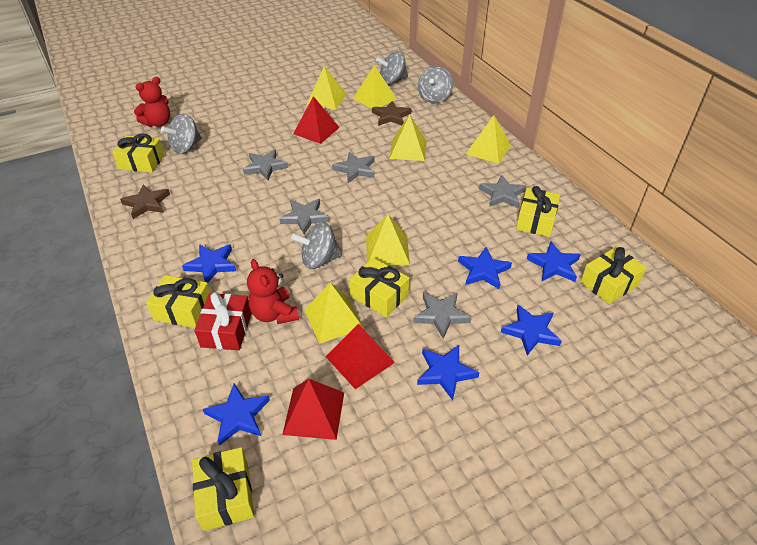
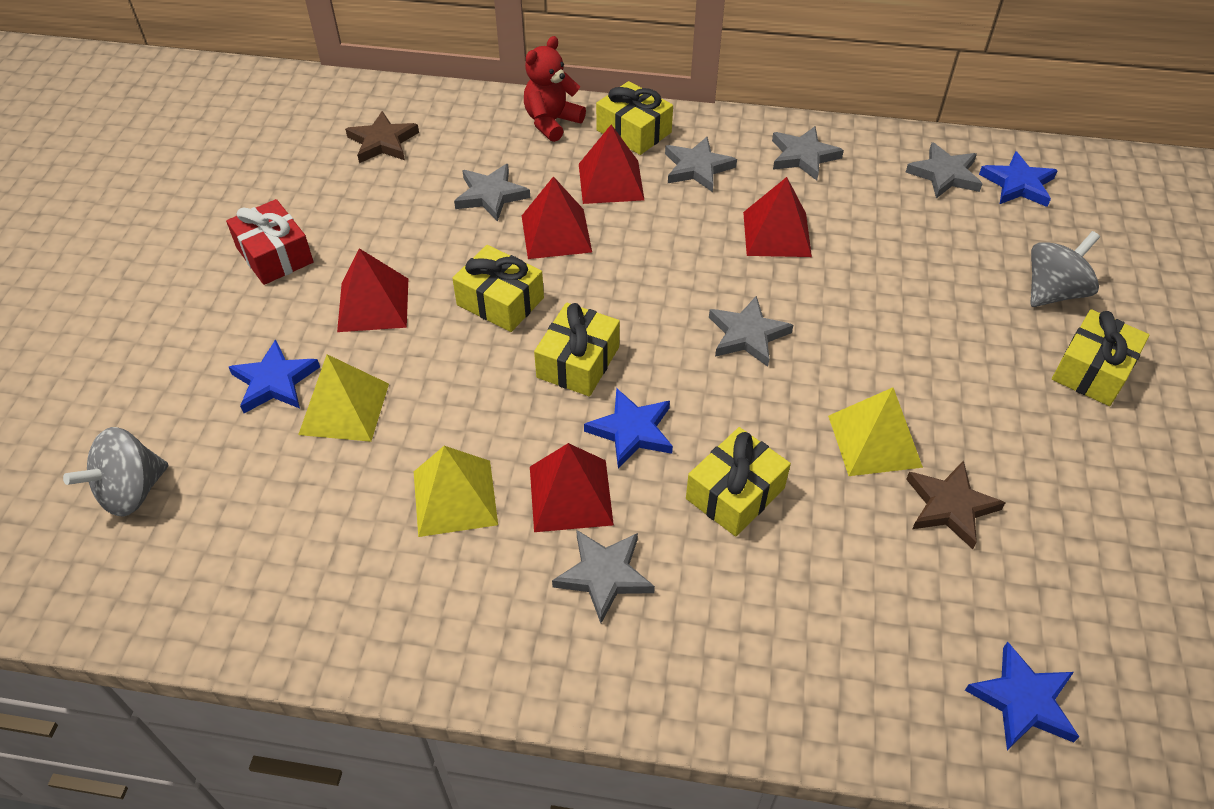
blue star: [182,244,236,283] [203,384,270,446] [417,345,479,400] [458,247,512,289] [501,305,562,355] [527,242,581,282] = 6 -> [229,339,320,413] [584,388,673,469] [965,642,1079,750] [979,151,1058,207] = 4
grey spinning top: [161,114,202,154] [291,223,342,269] [376,51,408,85] [418,66,453,103] = 4 -> [63,427,168,517] [1030,231,1100,307] = 2
grey star: [243,149,288,180] [279,199,329,234] [332,152,375,183] [413,292,471,339] [479,175,526,208] = 5 -> [454,164,530,222] [552,530,655,623] [665,137,737,192] [709,296,793,367] [772,126,844,181] [906,142,983,198] = 6
red pyramid: [282,379,344,440] [293,96,340,144] [326,324,395,389] = 3 -> [337,248,408,332] [522,176,592,259] [530,443,614,532] [579,125,644,204] [743,177,812,257] = 5
red teddy bear: [134,77,170,127] [247,259,299,324] = 2 -> [524,36,586,142] = 1
yellow gift: [112,134,165,173] [146,275,210,328] [192,447,254,531] [349,258,409,317] [516,186,560,237] [580,247,646,304] = 6 -> [452,245,544,332] [534,303,620,396] [596,81,673,155] [686,427,791,536] [1052,309,1149,406] = 5
yellow pyramid: [304,283,364,344] [306,66,346,110] [353,65,397,109] [366,214,410,265] [389,115,427,161] [466,115,511,164] = 6 -> [298,354,389,442] [414,446,498,537] [828,387,923,476] = 3

